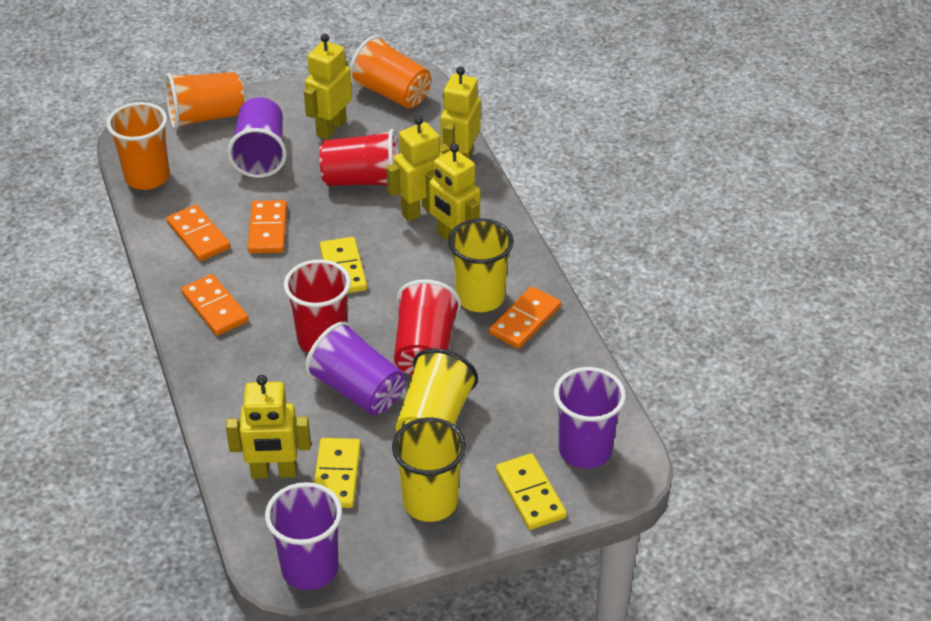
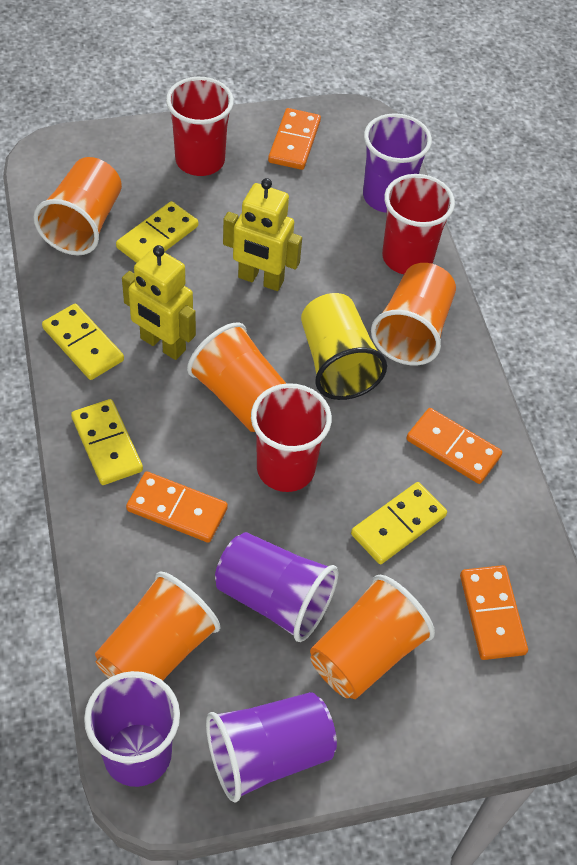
orange cup: [107,102,170,190] [165,72,244,130] [349,35,431,109] = 3 -> [34,157,122,255] [95,572,220,681] [187,323,287,432] [310,575,435,699] [371,263,456,365] = 5
yellow cup: [392,418,466,522] [396,348,478,432] [448,218,514,312] = 3 -> [301,293,387,400] = 1
yellow domino: [314,438,361,508] [320,237,367,293] [496,453,567,530] = 3 -> [42,304,124,380] [71,399,143,485] [116,201,198,263] [351,482,447,564] = 4
yellow robot: [226,375,311,479] [304,34,352,140] [386,115,450,222] [426,143,480,240] [440,66,481,159] = 5 -> [122,245,196,360] [223,178,302,291] = 2

